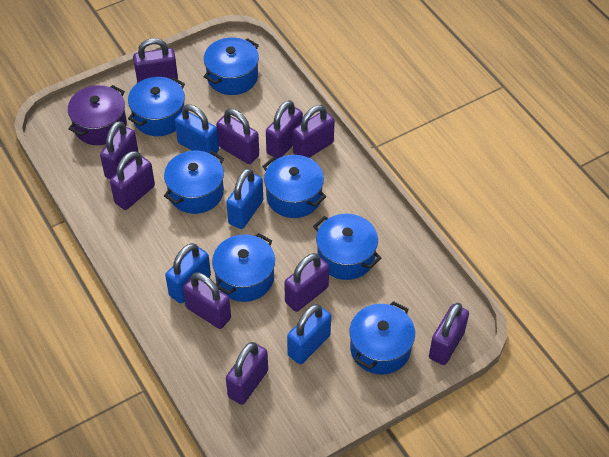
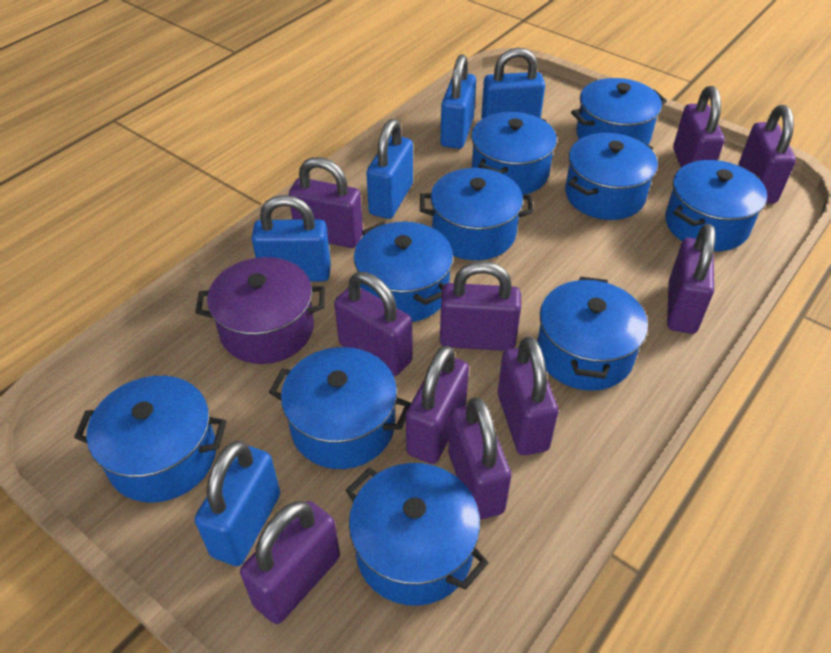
blue padlock: [165,243,211,303] [175,104,219,156] [226,168,263,229] [287,304,331,364] = 4 -> [195,441,280,566] [252,195,331,282] [366,119,413,219] [440,54,476,149] [481,48,545,119] = 5
blue pot: [128,77,185,136] [164,151,224,214] [204,37,259,95] [212,233,275,302] [262,155,326,218] [313,214,381,280] [349,301,415,374] = 7 -> [74,376,226,503] [269,347,411,469] [346,463,488,606] [354,222,453,322] [420,168,534,260] [471,112,557,195] [537,277,648,391] [565,133,658,220] [571,78,667,145] [665,160,767,251] = 10

